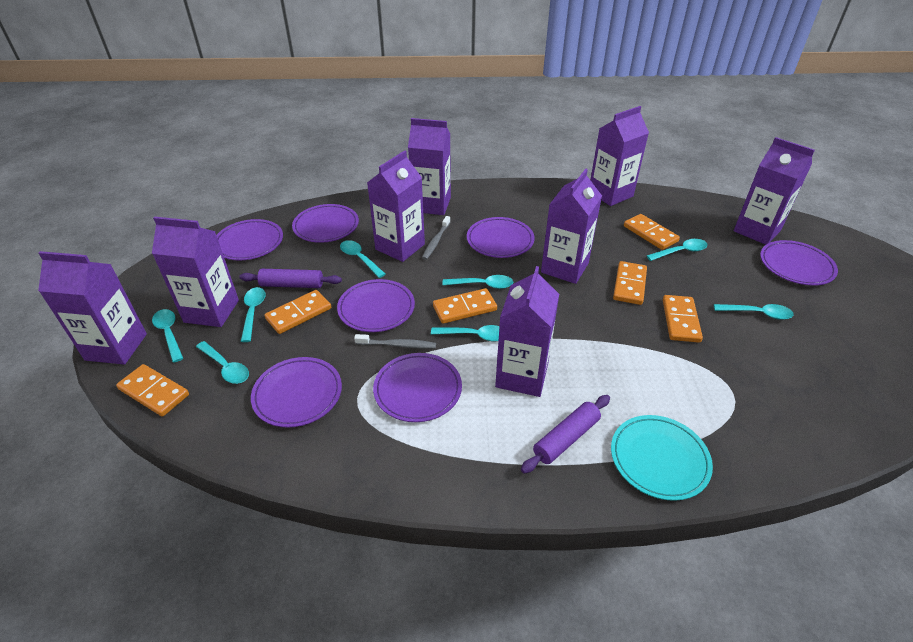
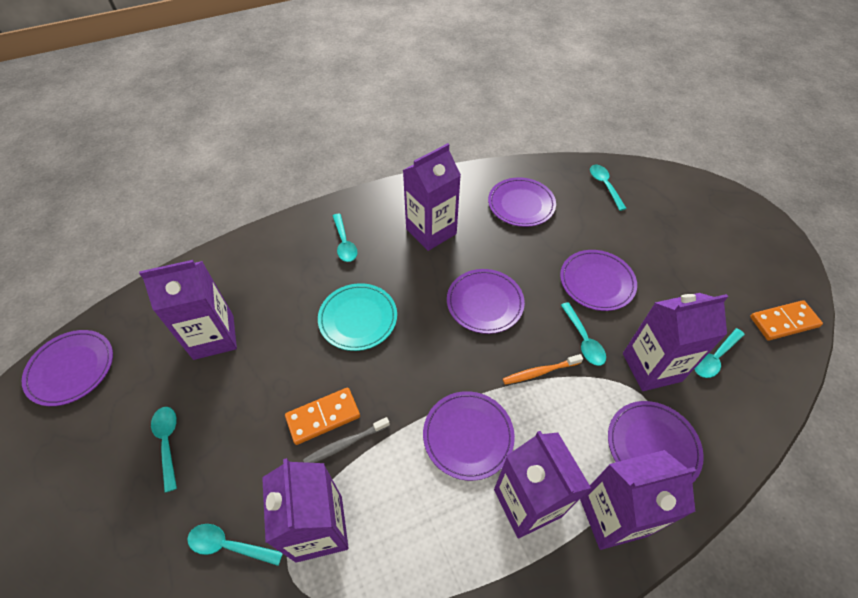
grey toothbrush: [354,334,436,349] [422,216,450,260] = 2 -> [303,417,390,463] = 1
orange domino: [116,364,189,417] [265,290,331,334] [433,288,497,324] [613,261,647,305] [624,214,680,250] [663,295,703,343] = 6 -> [285,387,360,445] [750,300,823,341] = 2
orange toothbrush: none = 0 -> [503,354,583,385] = 1
purple carton: [38,251,147,365] [152,217,239,327] [367,150,425,262] [408,118,451,215] [495,266,559,397] [541,168,602,284] [590,106,649,206] [734,137,815,245] = 8 -> [139,260,237,360] [262,458,349,563] [403,143,461,251] [494,431,591,539] [580,450,696,550] [623,293,728,391] = 6
purple plate: [217,219,283,260] [251,357,342,428] [292,204,359,243] [337,279,415,332] [373,353,462,422] [467,217,534,258] [760,240,838,286] = 7 -> [22,330,113,406] [423,391,515,481] [447,269,525,334] [488,177,556,227] [560,250,637,311] [608,401,704,483] = 6
purple rolling pin: [239,269,342,288] [521,395,610,474] = 2 -> none = 0
turquoise spoon: [152,309,183,362] [196,341,249,384] [241,287,266,342] [340,240,385,278] [431,325,500,342] [442,275,513,289] [647,239,708,261] [714,304,794,320] = 8 -> [151,407,177,493] [187,524,283,566] [333,214,358,262] [561,302,606,366] [590,165,627,211] [695,328,745,378] = 6

